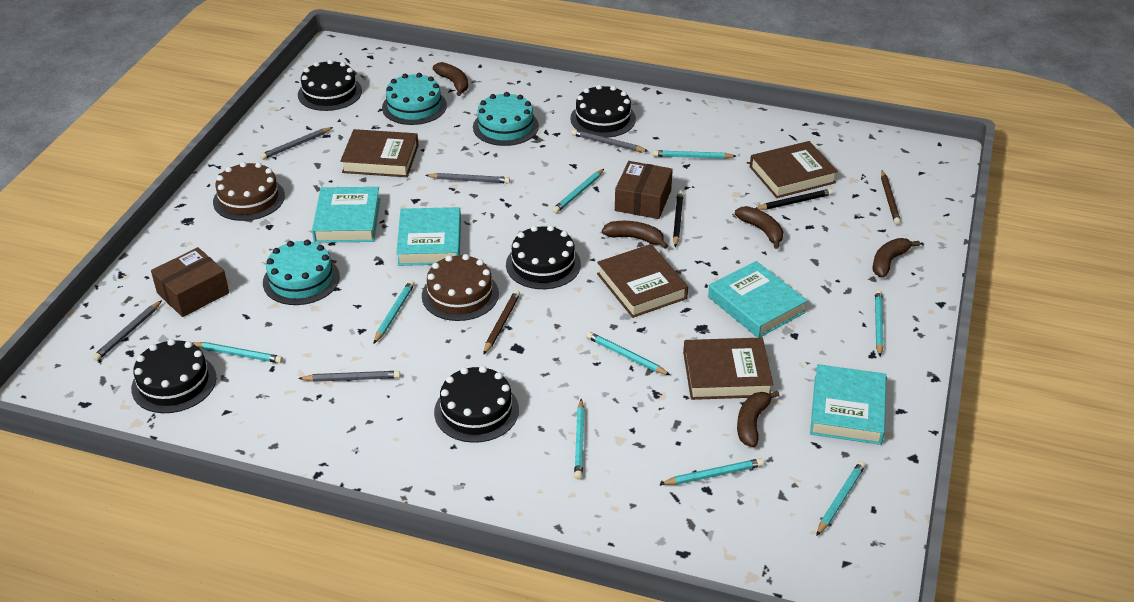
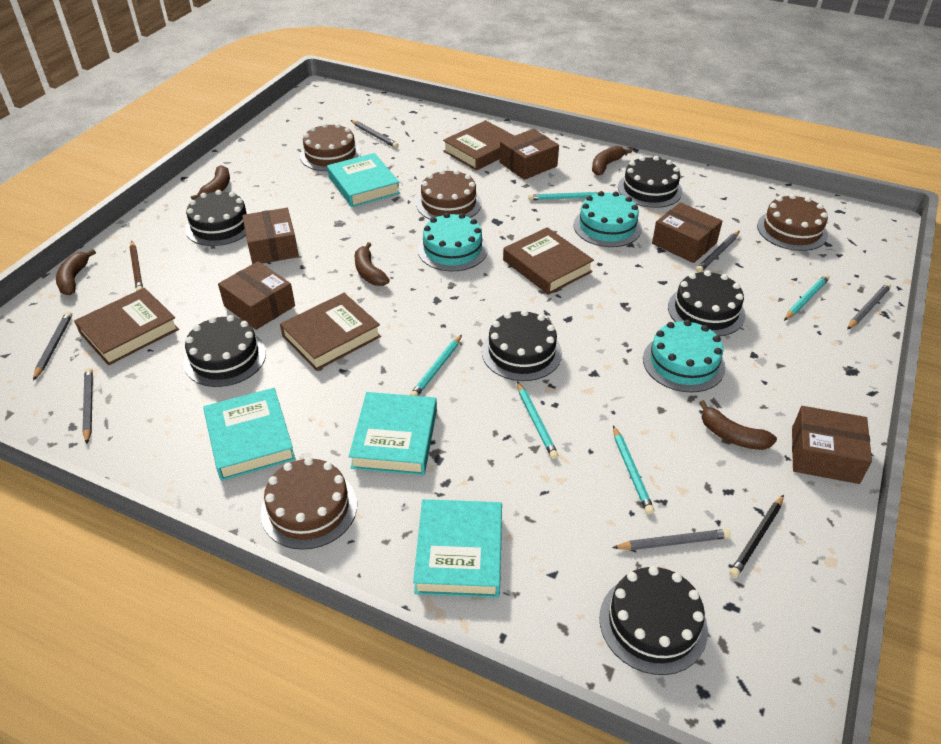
black cake: [131,339,217,413] [298,59,362,111] [434,366,519,443] [506,225,581,289] [570,85,636,138] = 5 -> [183,315,266,387] [185,190,251,246] [482,310,562,381] [599,566,708,675] [618,156,683,208] [668,270,746,336] = 6
black pencil: [673,191,684,247] [755,189,833,210] = 2 -> [729,495,784,578] = 1
brown box: [151,247,229,317] [615,161,673,219] = 2 -> [218,261,295,330] [242,208,299,264] [500,129,559,180] [652,202,723,263] [792,406,872,484] = 5
brown cake: [213,162,285,221] [422,254,499,321] = 2 -> [261,457,357,550] [300,123,361,171] [416,169,481,219] [757,194,828,251] = 4
brown pencil: [483,290,520,355] [881,170,901,225] = 2 -> [129,241,143,291] = 1
grey pencil: [92,300,162,361] [260,127,333,160] [298,371,400,382] [426,173,510,183] [572,129,648,152] = 5 -> [33,311,72,381] [82,368,93,444] [351,120,399,148] [612,529,731,550] [696,231,740,273] [847,283,891,330] = 6
turquoise pencil: [192,342,283,363] [373,280,415,344] [553,169,604,213] [574,399,585,479] [586,332,670,375] [653,150,736,159] [660,458,764,485] [816,461,866,536] [875,290,884,356] = 9 -> [410,335,462,396] [517,381,559,459] [528,192,598,200] [613,425,654,514] [784,274,830,321] = 5

